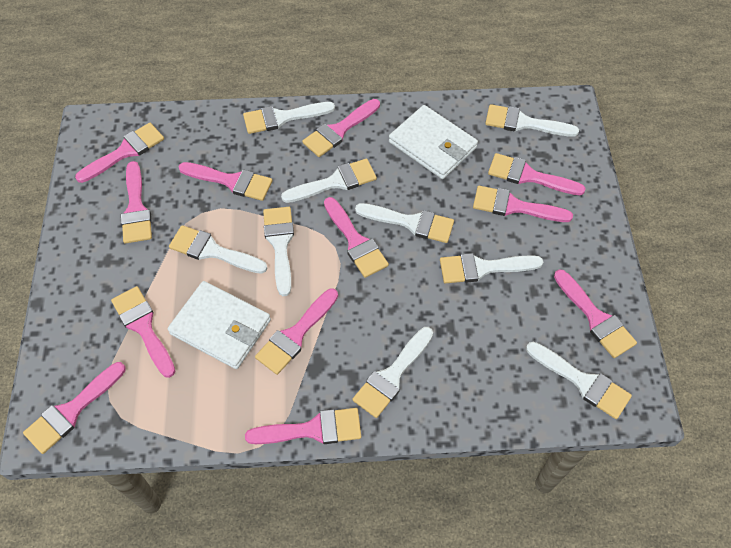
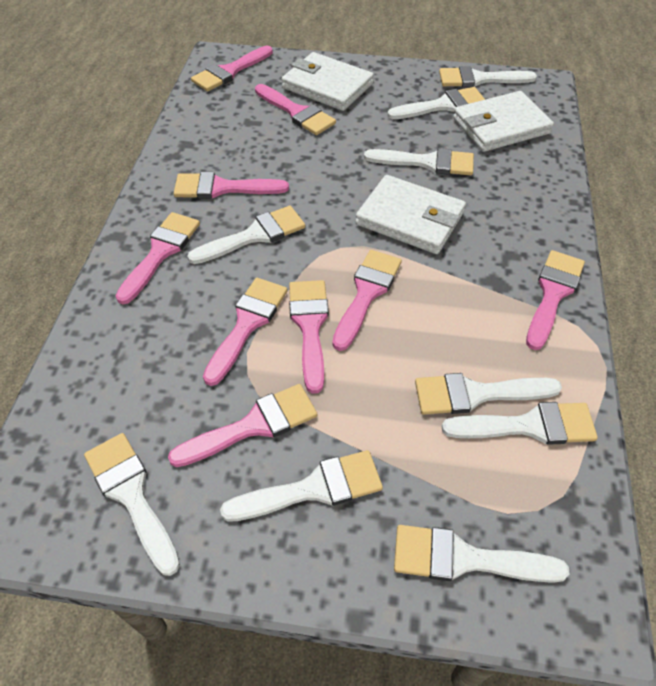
pink brush: [23,362,126,454] [75,123,164,183] [111,286,175,378] [121,161,152,243] [179,162,273,201] [245,408,361,444] [255,289,338,375] [302,99,380,157] [324,197,389,278] [473,186,573,222] [488,153,586,195] [554,269,637,358] = 12 -> [116,212,200,304] [168,384,317,467] [174,172,289,199] [191,46,273,91] [203,278,288,386] [255,84,336,135] [289,280,329,394] [332,250,402,351] [526,250,585,350] = 9
white wallet: [168,281,271,369] [389,105,478,179] = 2 -> [281,52,374,111] [355,175,466,254] [453,91,554,152] = 3

